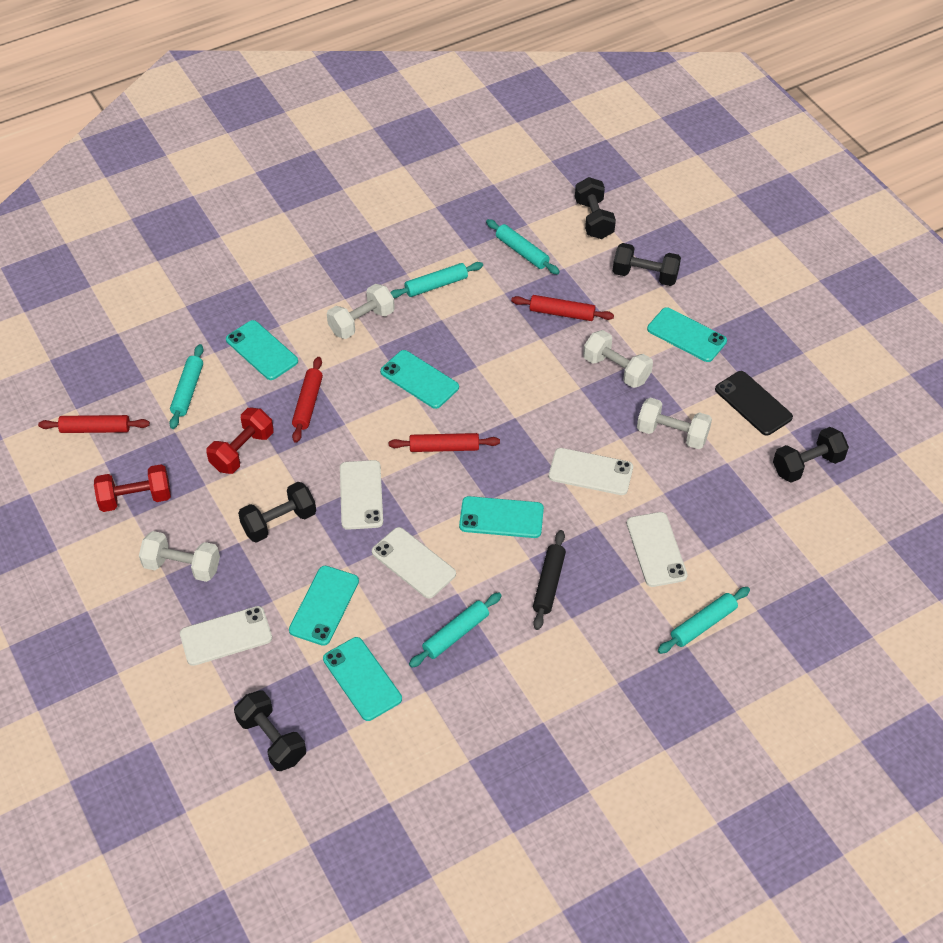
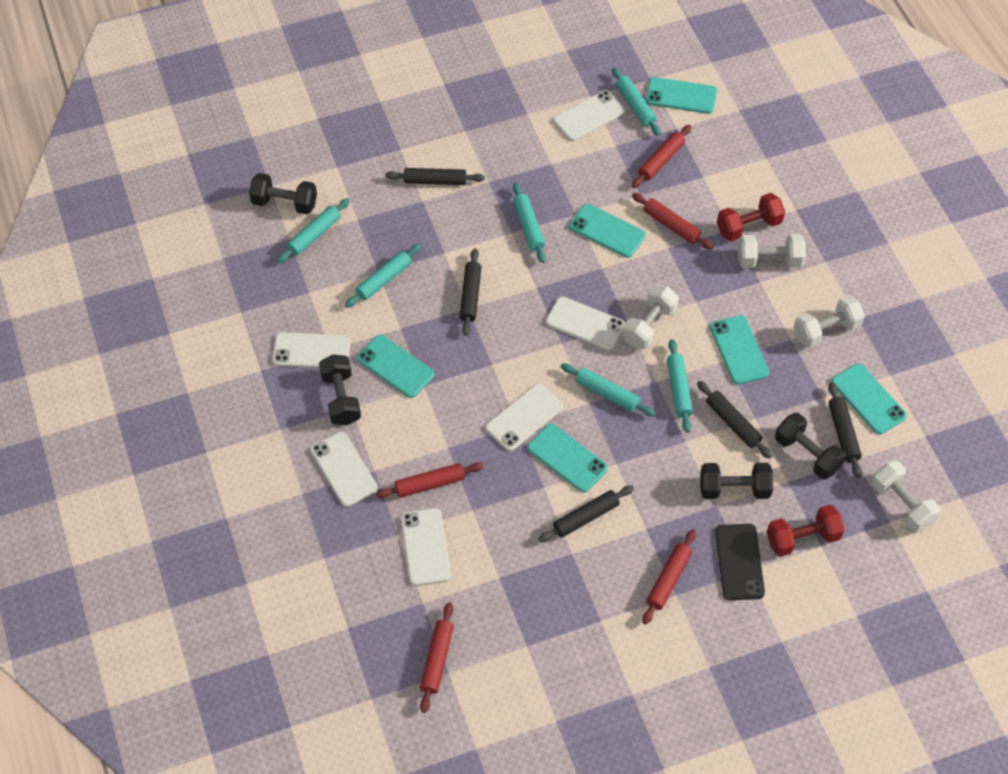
black dumbbell: [234,690,306,771] [238,482,316,543] [575,177,616,239] [613,243,681,286] [773,427,849,483] = 5 -> [249,173,317,214] [319,354,361,425] [700,463,773,499] [775,413,846,479] = 4
black rolling pin: [533,530,566,630] = 1 -> [385,168,485,185] [460,249,481,336] [538,485,634,542] [697,381,772,459] [828,382,862,478] = 5
red rolling pin: [38,415,150,433] [292,357,323,443] [389,433,500,452] [511,295,614,321] = 4 -> [376,463,483,498] [420,602,454,713] [632,125,691,188] [632,193,713,250] [642,529,696,624] = 5
turquoise rolling pin: [169,344,204,429] [390,262,483,298] [409,593,502,668] [486,219,560,275] [658,587,750,654] = 5 -> [277,198,350,263] [345,244,422,308] [513,183,546,263] [561,363,655,416] [612,67,661,136] [667,339,693,433] = 6
white phone: [180,606,272,666] [340,460,383,530] [372,527,456,598] [549,448,633,495] [627,512,688,587] = 5 -> [272,332,351,368] [310,432,378,507] [401,508,451,586] [485,383,563,451] [546,297,625,351] [553,90,625,141] = 6

